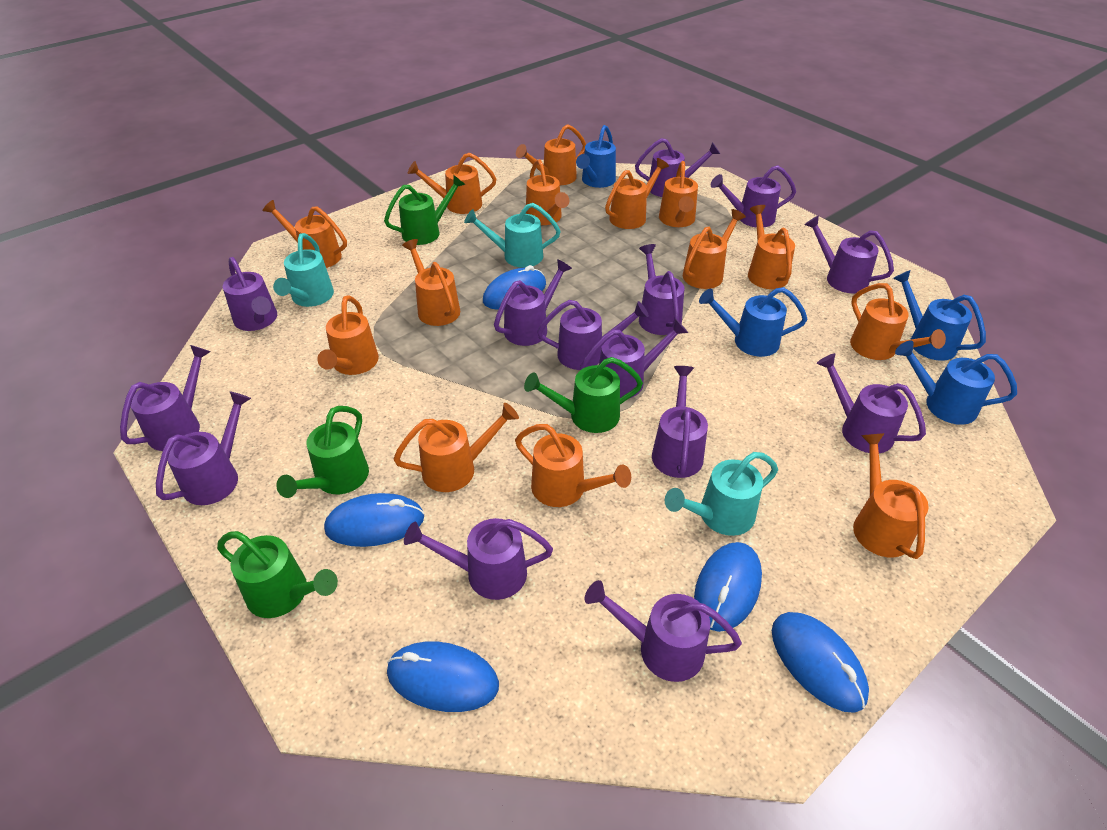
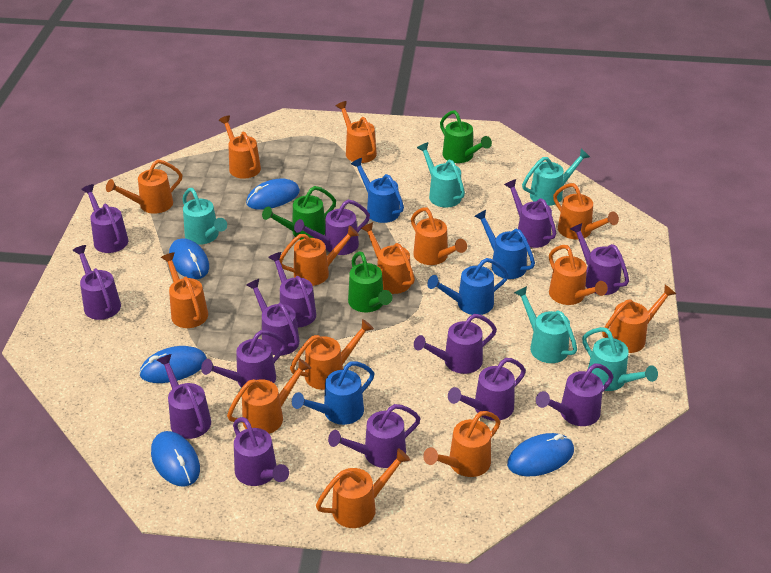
green watering can: [217,531,338,618] [276,406,369,498] [384,175,466,245] [524,357,643,433] = 4 -> [262,186,336,240] [348,251,392,312] [440,110,492,163] = 3
turquoise watering can: [273,233,334,307] [464,203,561,268] [665,452,778,536] = 3 -> [182,188,227,245] [417,142,465,207] [514,286,577,363] [522,149,590,206] [582,327,658,391] = 5

